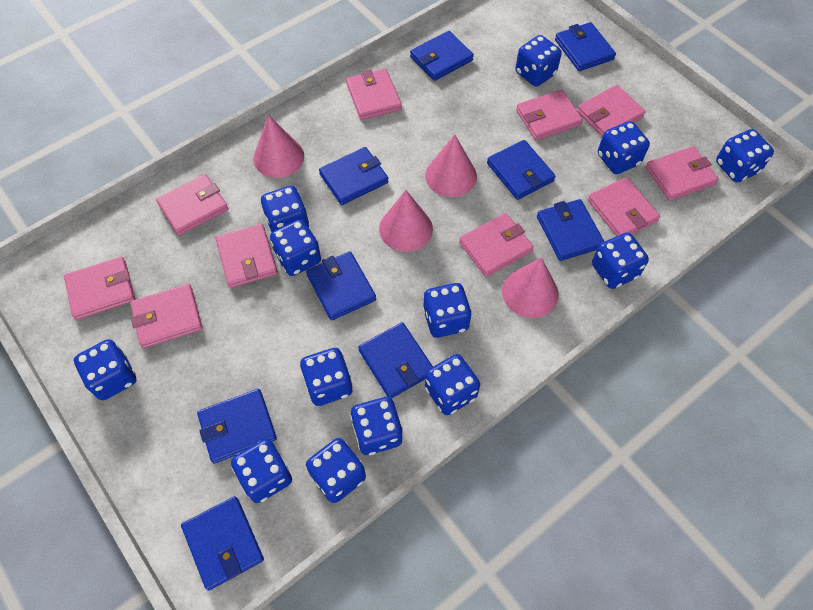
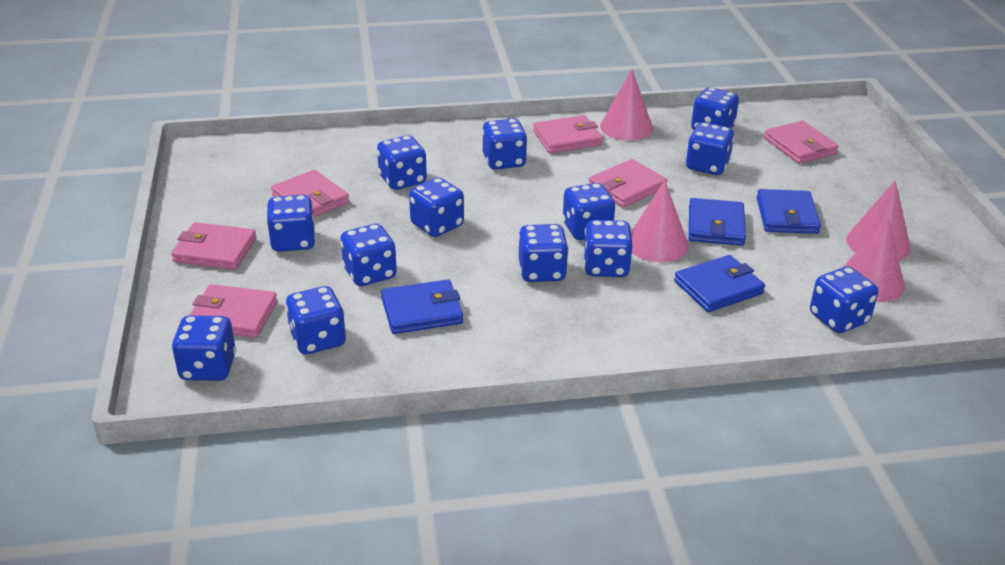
blue wallet: [181,496,264,590] [197,389,277,464] [306,251,376,320] [319,147,389,205] [358,322,433,399] [410,31,474,81] [487,140,556,200] [537,199,605,261] [555,22,616,71] = 9 -> [381,279,463,334] [674,255,765,312] [689,198,746,246] [757,189,821,234] = 4
pink wallet: [64,257,135,320] [130,284,203,348] [156,174,228,235] [216,224,278,288] [346,69,402,120] [459,213,534,277] [516,90,583,140] [577,85,646,137] [588,177,660,236] [646,146,719,201] = 10 -> [171,222,256,270] [190,284,277,338] [271,170,349,217] [533,115,603,153] [589,159,667,207] [764,121,839,164] = 6

